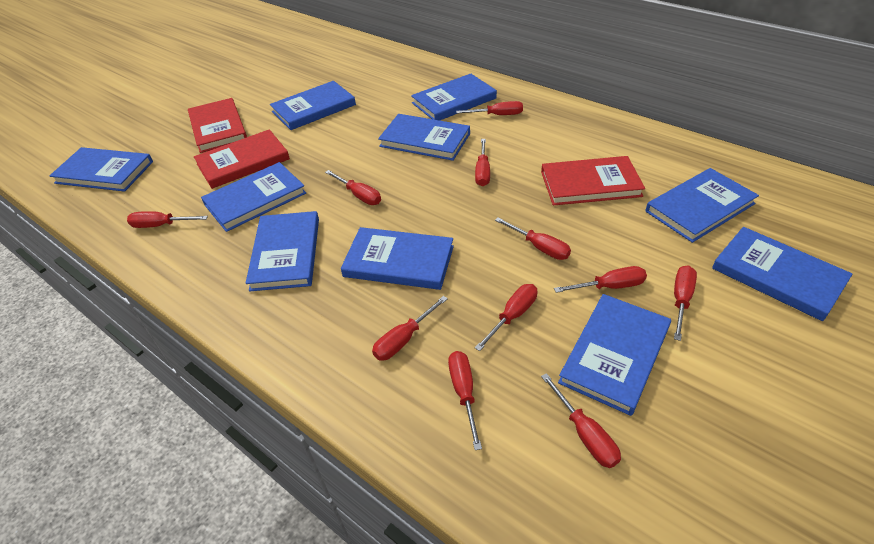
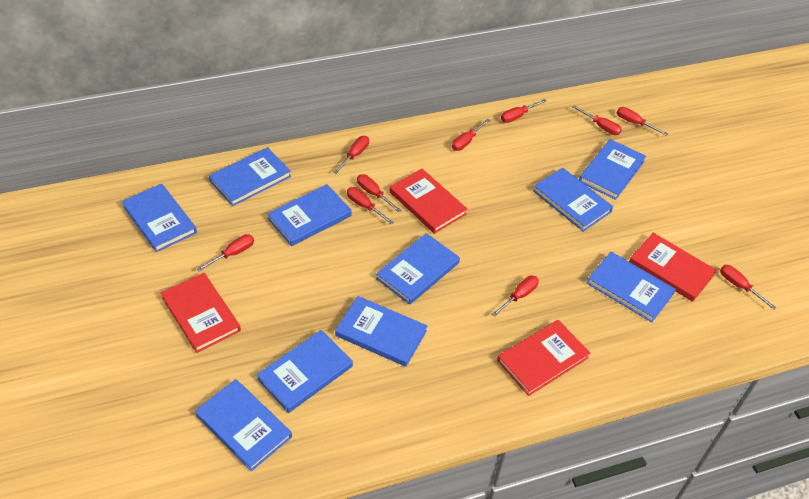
red book: [188,98,247,153] [194,129,290,189] [541,156,645,205] = 3 -> [161,273,241,353] [389,169,467,234] [497,320,590,396] [629,233,717,302] = 4
red screwdriver: [127,211,208,228] [325,170,381,205] [372,296,448,361] [448,351,482,450] [456,101,523,115] [475,139,490,186] [475,284,538,351] [495,217,571,260] [541,373,621,468] [554,266,647,293] [674,265,697,341] = 11 -> [197,234,254,271] [333,136,369,174] [347,187,394,224] [357,174,401,213] [452,119,490,151] [492,276,539,317] [501,99,546,123] [572,105,622,135] [617,107,668,136] [720,265,777,310] = 10

